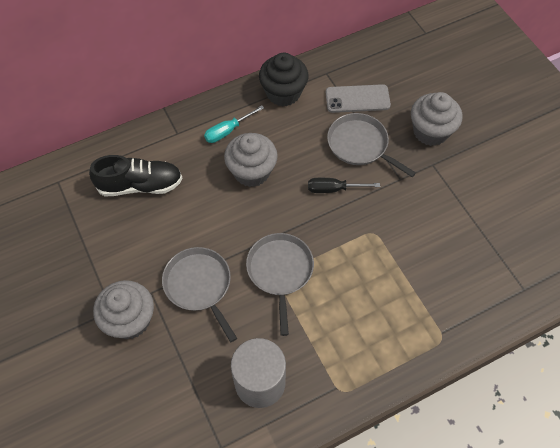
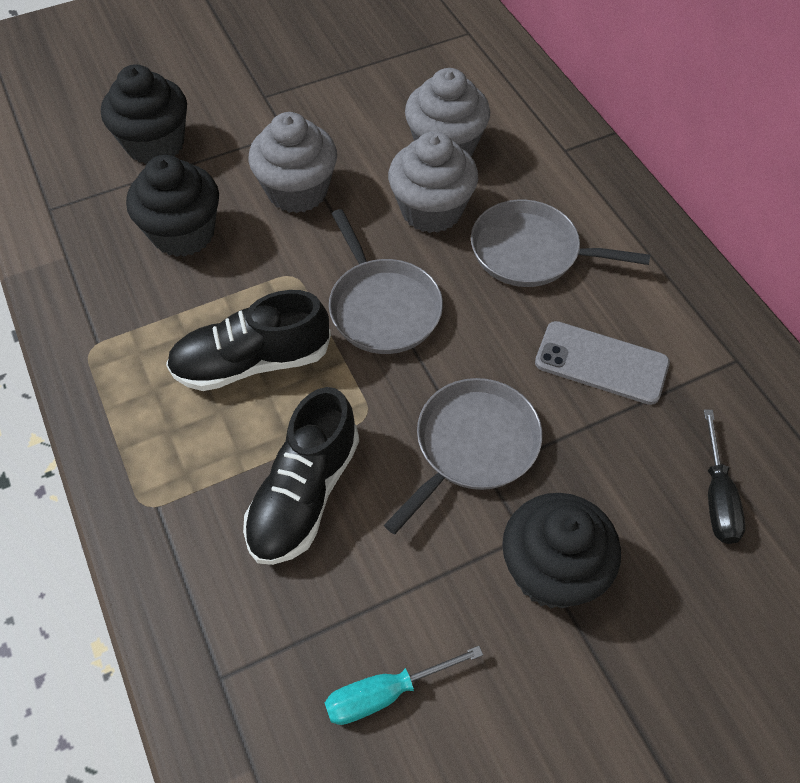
black cupcake: [259,53,309,107] = 1 -> [101,64,187,164] [126,155,219,257] [502,493,621,608] = 3
black shoe: [89,155,182,197] = 1 -> [166,290,331,391] [243,387,359,565] = 2
grey cylinder: [231,338,286,408] = 1 -> none = 0

